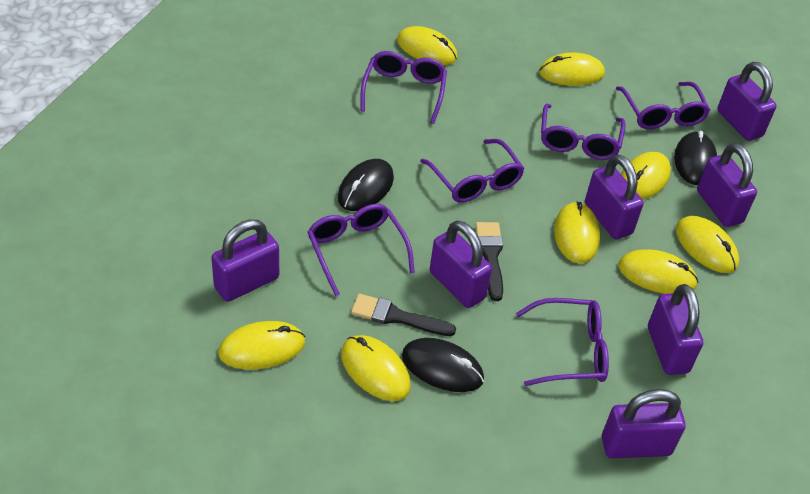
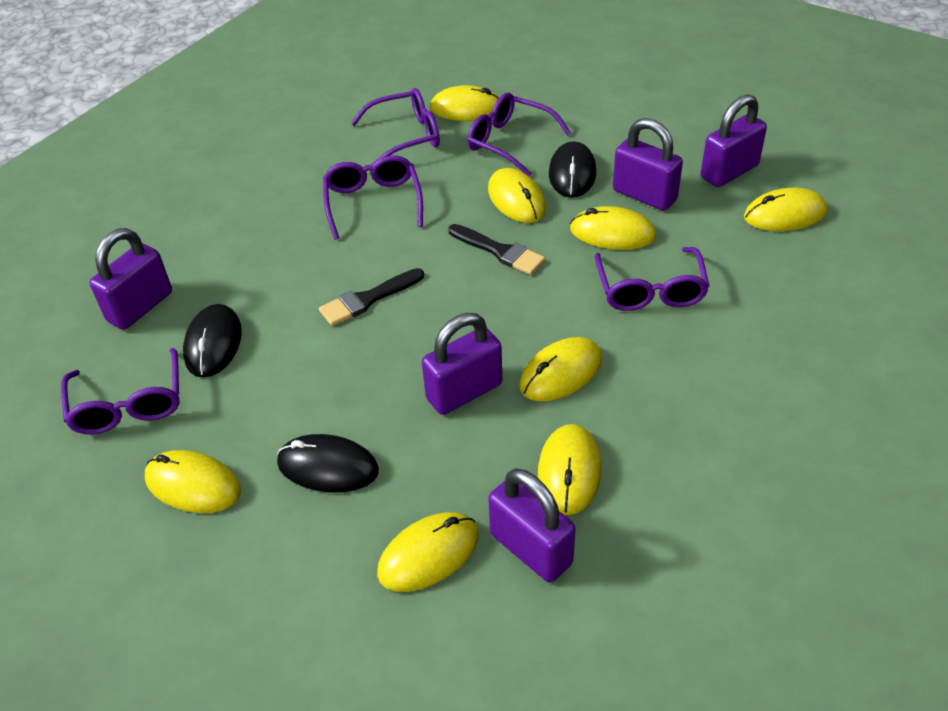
purple glasses: [308,204,415,296] [360,51,447,124] [420,139,525,203] [516,298,609,386] [541,104,626,160] [616,82,710,129] = 6 -> [61,348,180,434] [323,155,423,239] [351,88,440,166] [467,93,571,176] [595,247,709,311] = 5
purple padlock: [211,219,279,302] [430,220,492,308] [585,154,644,239] [602,389,686,458] [648,284,703,375] [697,143,757,227] [717,62,777,141] = 7 -> [90,228,172,330] [422,313,502,415] [488,469,576,582] [613,118,683,211] [701,94,767,187] = 5

